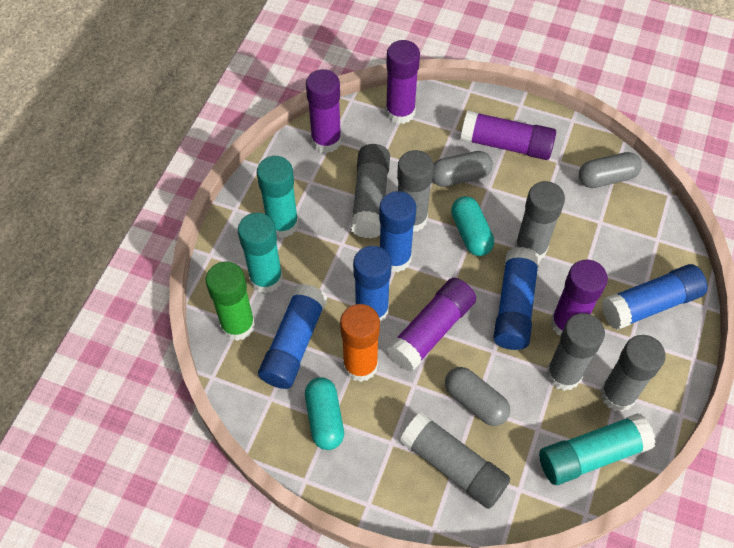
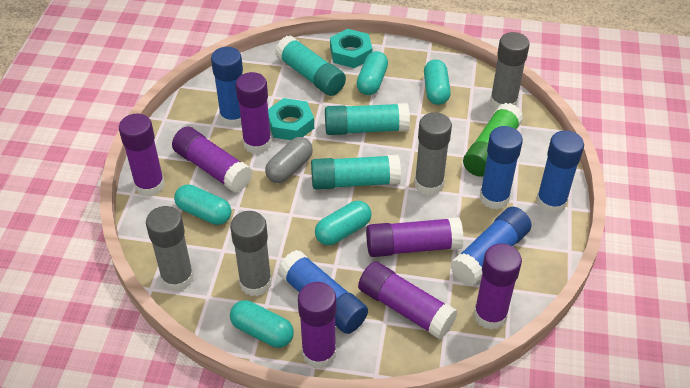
grey capsule: [432,151,493,187] [445,367,510,426] [579,152,642,188] = 3 -> [265,137,313,183] = 1
grey glue stick: [351,144,390,238] [397,150,434,232] [400,412,510,509] [515,181,565,261] [546,313,605,391] [601,335,666,411] = 6 -> [146,206,194,292] [230,211,272,296] [414,112,452,195] [490,32,530,109] = 4
orange glue stick: [340,304,380,382] = 1 -> none = 0
purple glue stick: [306,69,342,153] [386,40,420,124] [387,278,476,372] [461,111,556,160] [551,260,608,335] = 5 -> [119,114,165,197] [172,127,252,192] [236,72,272,154] [298,282,336,369] [358,261,457,339] [366,217,464,257] [474,243,522,330] = 7
turquoise capsule: [305,377,344,450] [451,196,494,256] = 2 -> [174,185,231,225] [230,300,294,348] [315,201,372,245] [356,51,388,95] [424,59,451,105] = 5
turquoise nut: none = 0 -> [268,98,314,140] [330,29,372,68] = 2

